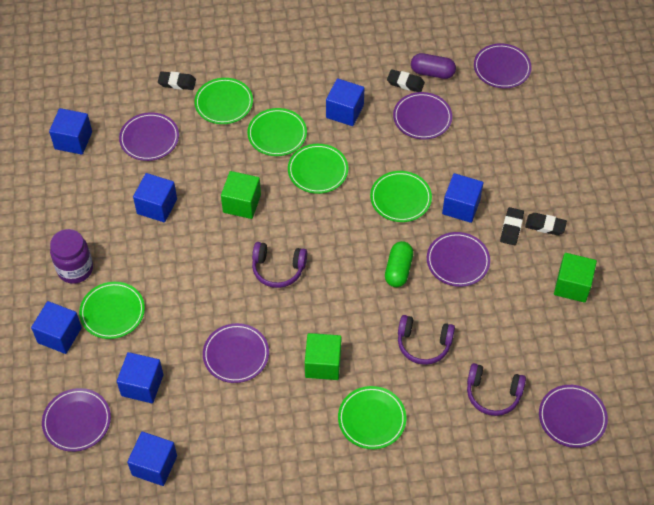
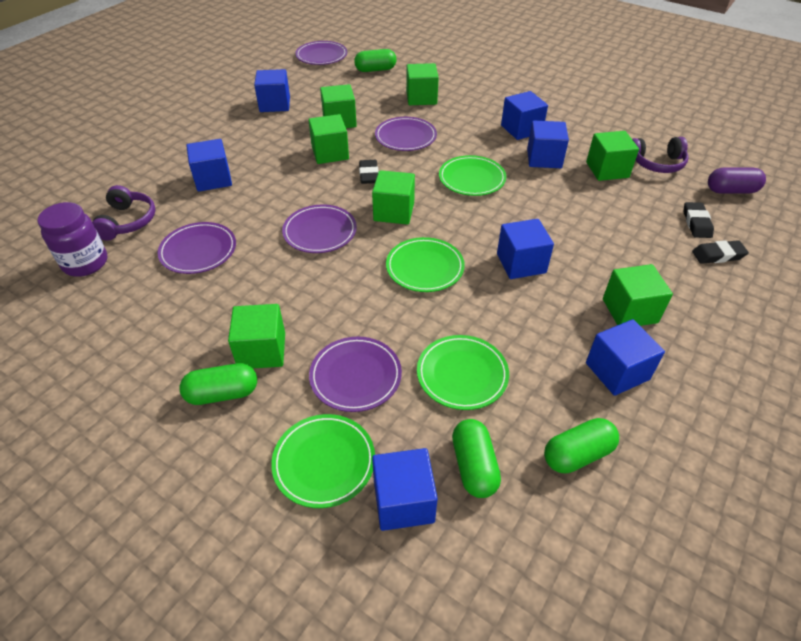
black eraser: [158,71,196,90] [387,69,425,92] [500,207,524,245] [525,213,567,235] = 4 -> [359,160,379,184] [684,202,714,238] [692,240,749,264] = 3
green capsule: [385,241,413,287] = 1 -> [179,363,257,405] [354,49,396,72] [452,419,501,498] [544,418,619,473] = 4
green cube: [221,171,261,219] [305,333,341,380] [554,253,597,303] = 3 -> [228,304,285,368] [308,114,349,164] [320,84,357,128] [372,170,415,225] [406,63,439,105] [586,131,639,181] [603,264,673,326] = 7
green plate: [79,282,145,339] [194,78,253,124] [247,108,307,156] [288,144,348,194] [338,386,406,449] [370,171,432,222] = 6 -> [271,414,375,508] [386,237,465,292] [417,335,509,410] [439,155,506,196] = 4
purple headphones: [252,242,307,288] [398,315,455,365] [467,363,526,416] = 3 -> [92,185,156,241] [632,137,688,173] = 2
purple plate: [42,388,111,452] [119,112,179,161] [203,323,269,383] [393,92,452,139] [427,232,490,287] [474,43,532,88] [539,385,608,448] = 7 -> [157,222,236,274] [282,205,357,253] [295,41,347,65] [309,337,402,412] [375,117,437,151] = 5

